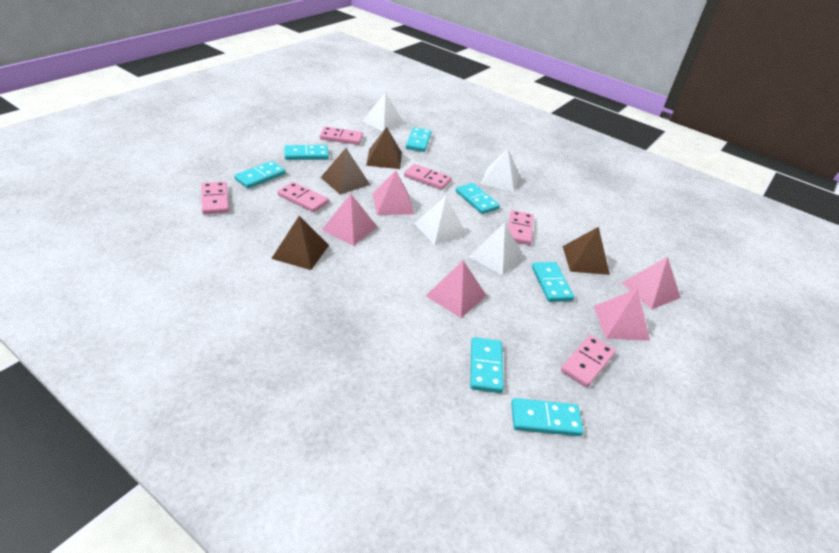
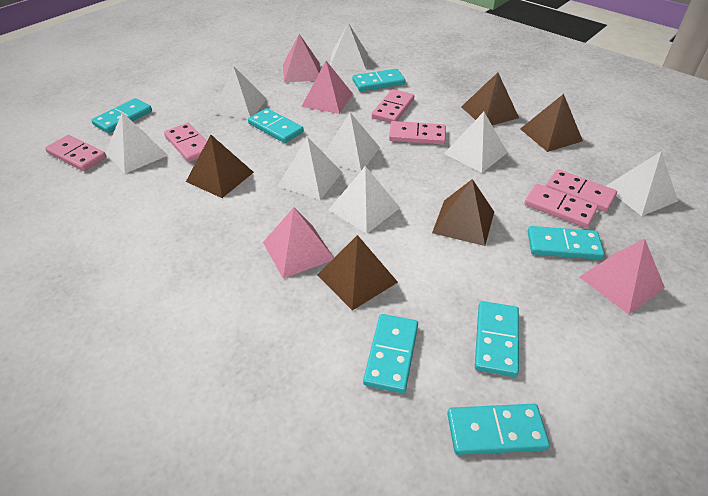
brown pyramid: [271,216,329,270] [320,148,370,195] [366,127,402,169] [562,227,610,275] = 4 -> [186,135,254,198] [317,235,398,311] [432,179,494,246] [461,72,519,125] [520,94,583,152] = 5
pink pyramid: [322,194,377,246] [373,170,414,215] [426,260,486,318] [594,289,650,341] [621,257,681,310] = 5 -> [263,207,334,278] [283,34,321,83] [301,61,353,114] [580,239,665,315] = 4
white pyramid: [362,92,405,132] [414,196,467,245] [469,223,524,276] [481,148,520,192] = 4 -> [105,112,168,174] [213,66,267,119] [278,137,342,200] [324,112,380,172] [329,166,400,234] [330,23,367,70] [444,112,508,173] [606,151,678,216] = 8

